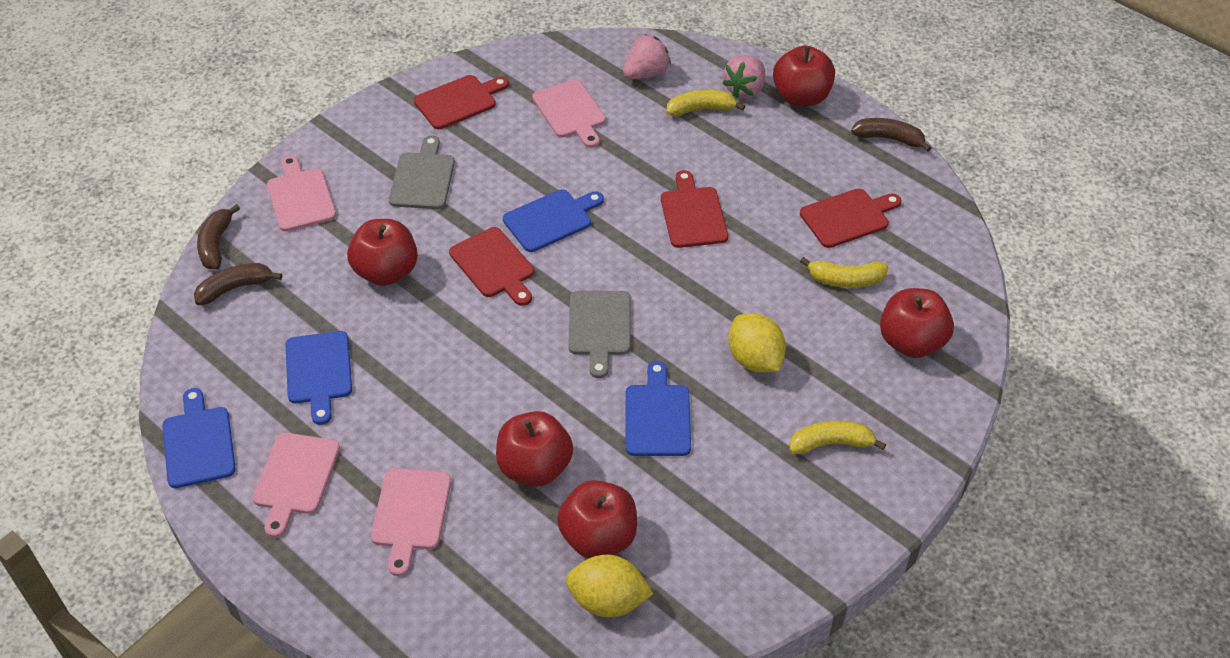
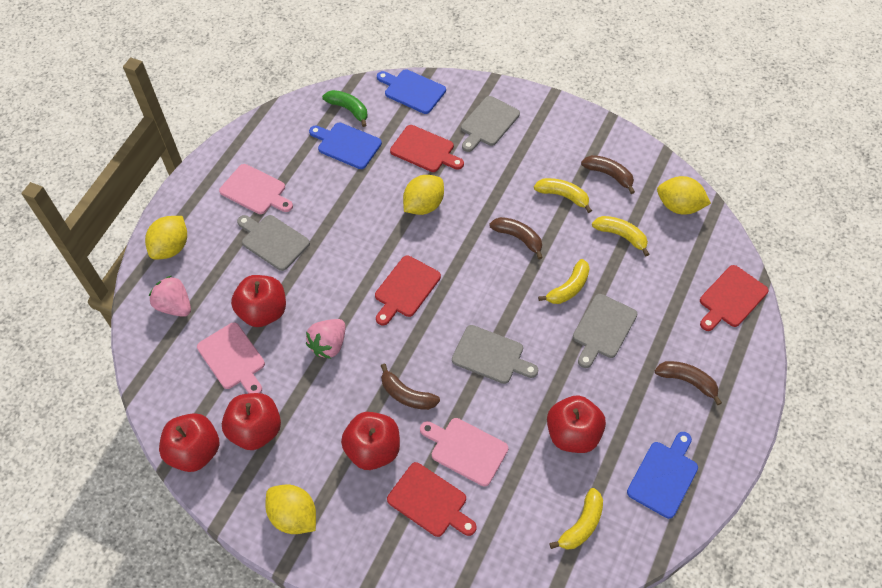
blue cutting board: [162,388,236,488] [285,331,352,425] [503,190,604,252] [626,361,691,456] = 4 -> [309,123,382,169] [377,69,446,114] [627,432,698,519] = 3
brown banana: [194,263,282,305] [197,204,240,269] [851,118,931,152] = 3 -> [381,364,440,410] [489,217,543,259] [581,155,635,194] [655,361,722,405] = 4
green banana: none = 0 -> [322,90,368,127] = 1
grey cutting board: [389,135,455,209] [568,290,630,378] = 2 -> [237,215,310,271] [452,325,538,384] [461,96,520,152] [573,294,637,368] = 4
pink cutting board: [253,433,340,538] [267,155,336,232] [371,468,451,576] [532,80,606,148] = 4 -> [197,322,265,394] [219,164,293,214] [420,418,508,486] = 3
yellow banana: [666,90,745,116] [790,420,886,454] [800,257,888,288] = 3 -> [534,178,592,213] [538,259,590,304] [549,488,603,550] [592,216,649,256] = 4
yellow lemon: [565,555,654,617] [729,313,786,373] = 2 -> [145,216,187,259] [265,484,316,534] [403,175,444,215] [657,176,711,215] = 4

